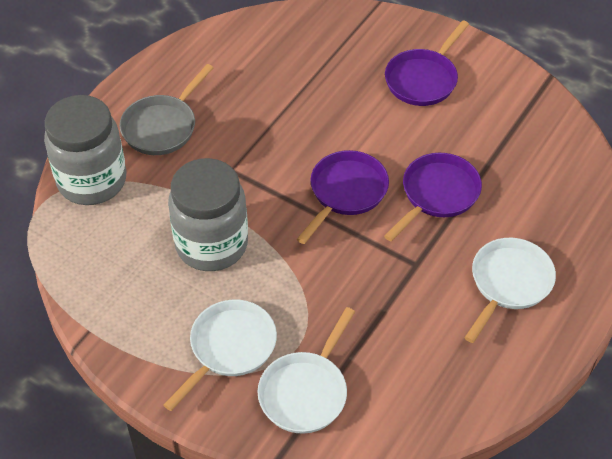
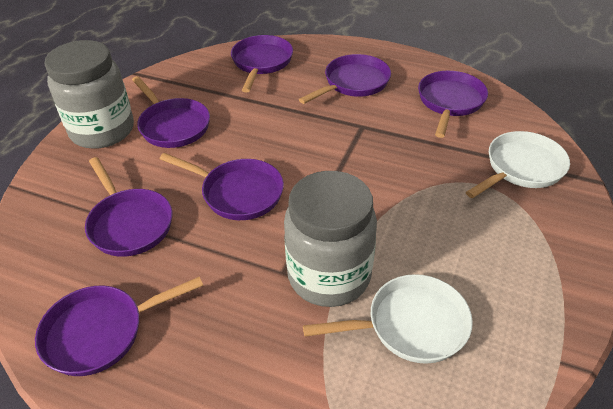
grey pan: [120,64,213,155] = 1 -> none = 0
purple pan: [297,150,389,244] [384,153,482,241] [385,20,469,106] = 3 -> [35,276,203,376] [85,157,172,257] [132,76,210,148] [160,153,284,220] [231,35,293,92] [299,54,391,104] [418,71,488,138] = 7
white pan: [163,300,277,411] [257,307,355,434] [464,238,556,343] = 3 -> [303,274,473,364] [466,131,570,198] = 2

